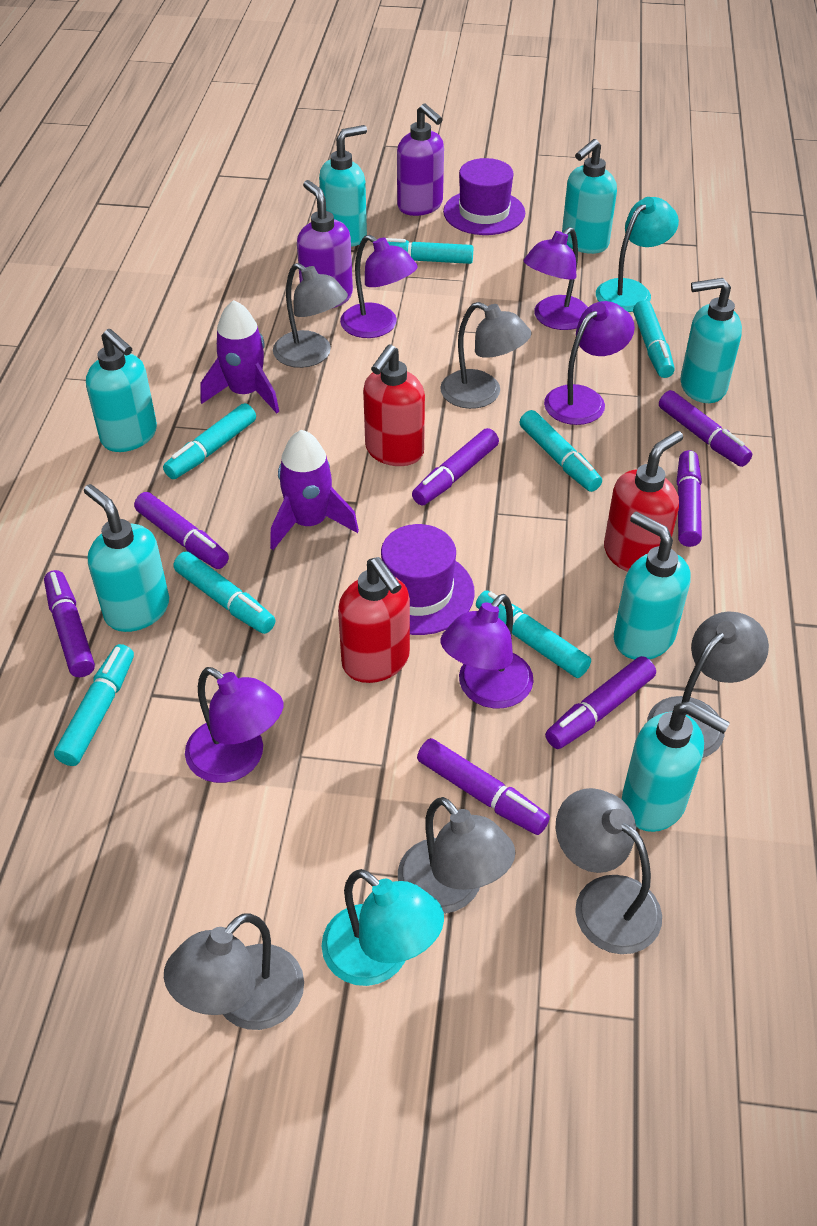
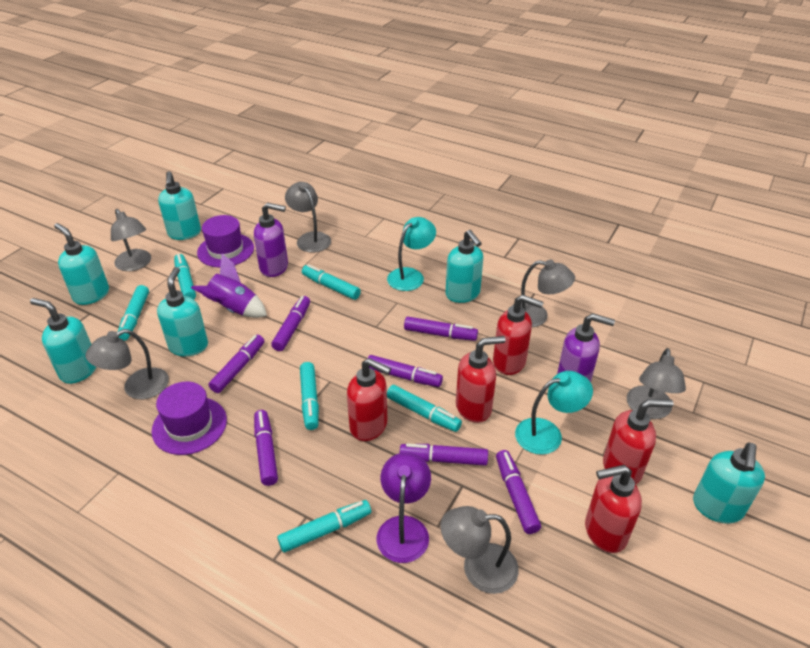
purple lamp: [185,667,283,783] [340,235,418,338] [441,594,534,708] [523,227,588,330] [544,301,635,425] = 5 -> [377,452,431,563] = 1
purple rocket: [201,300,279,413] [270,429,359,550] = 2 -> [191,254,267,318] = 1
red soap dispenser: [338,557,410,683] [363,344,425,466] [604,431,683,572] = 3 -> [347,358,391,441] [456,336,506,423] [493,295,544,375] [585,465,642,553] [603,399,673,484] = 5
turquoise marker: [54,644,134,766] [163,403,256,479] [173,551,275,634] [386,238,473,264] [476,590,591,678] [520,410,602,492] [633,300,675,378] = 7 -> [118,285,149,341] [174,254,196,300] [277,500,371,553] [300,362,319,430] [302,264,361,300] [387,385,462,432] = 6
turquoise soap dispenser: [84,484,169,632] [86,329,157,452] [319,125,367,247] [562,139,617,254] [614,512,690,660] [622,701,730,832] [680,278,742,403] = 7 -> [30,298,97,384] [54,223,109,305] [157,267,208,356] [158,171,201,240] [445,230,483,303] [693,443,765,524] = 6

